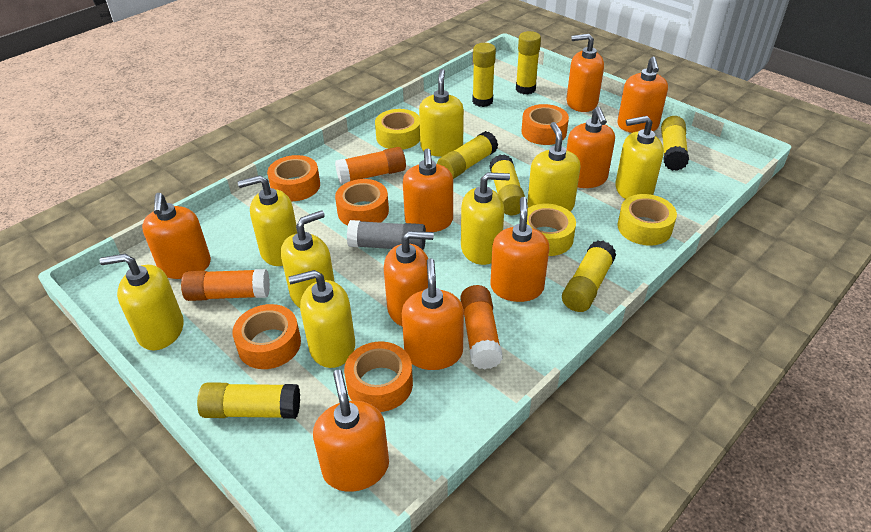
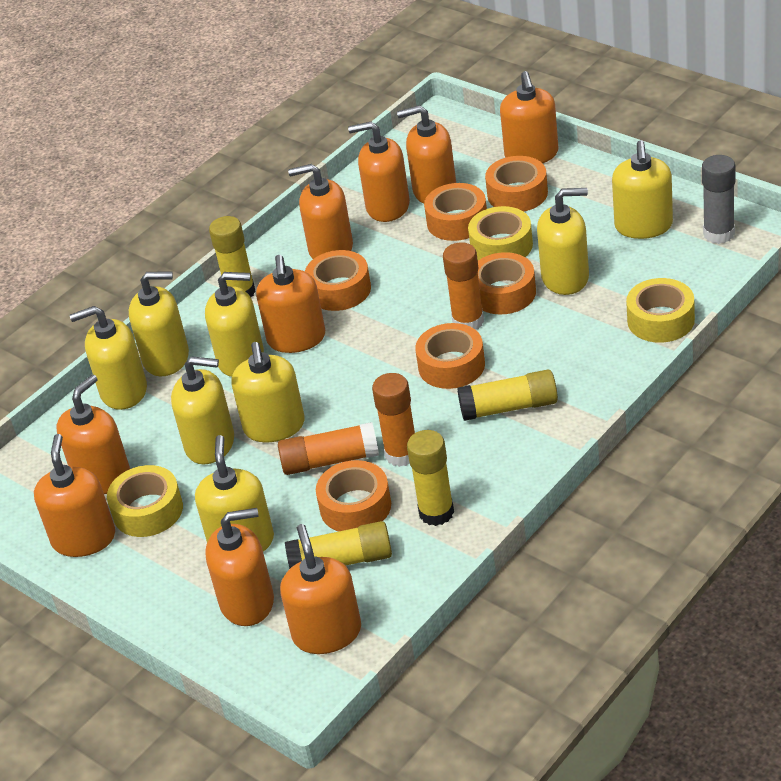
orange tape: [232,304,301,369] [267,155,320,201] [335,179,389,226] [344,341,413,412] [521,104,569,145] = 5 -> [305,250,371,311] [316,460,391,531] [415,323,485,389] [424,183,487,241] [478,252,536,314] [485,156,548,212] = 6
yellow glue stick: [197,382,300,419] [437,131,498,179] [472,43,496,107] [489,154,525,215] [516,31,541,94] [562,240,617,312] [661,116,689,171] = 7 -> [209,216,256,297] [285,521,392,569] [407,430,454,526] [457,370,558,421] = 4

